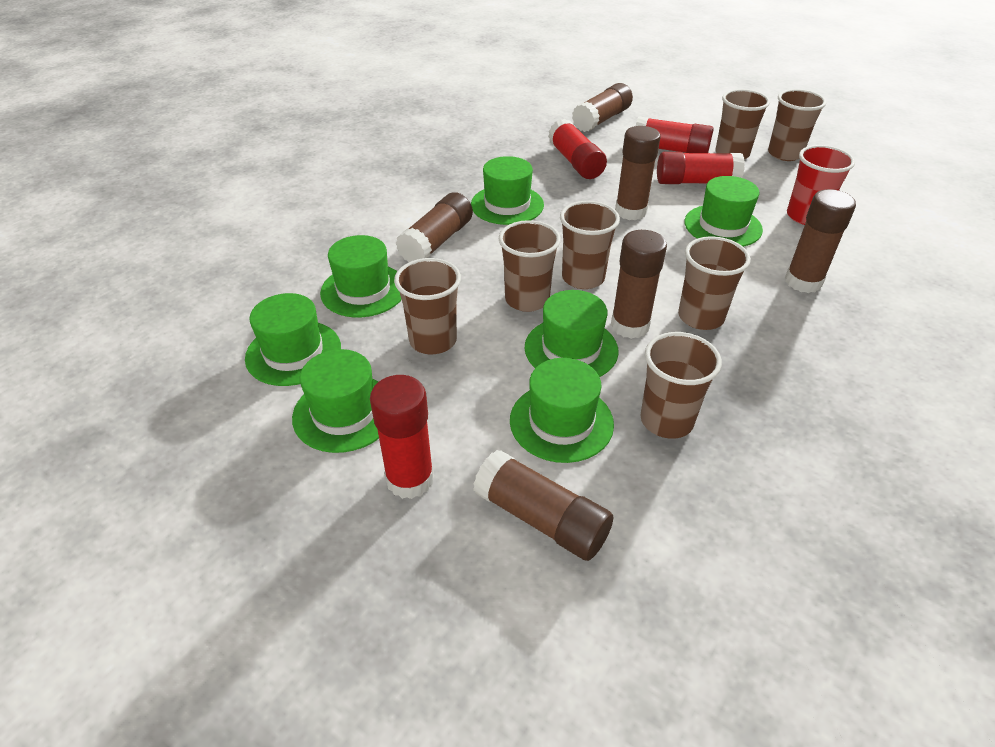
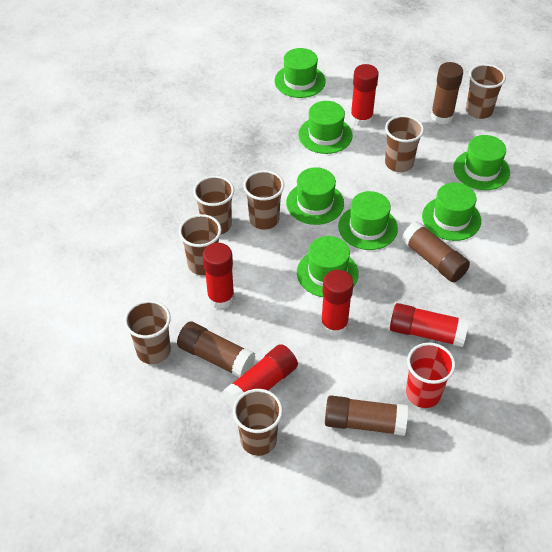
brown glue stick: [396,192,473,262] [473,450,613,561] [572,83,633,132] [611,230,667,339] [615,126,661,220] [785,189,856,293] = 6 -> [177,322,255,378] [325,396,408,436] [402,221,470,282] [431,62,463,125] = 4
red glue stick: [370,375,434,499] [548,119,607,179] [636,116,714,153] [657,152,745,184] = 4 -> [203,243,235,309] [223,344,298,409] [321,270,354,336] [350,64,379,127] [390,303,469,347] = 5

